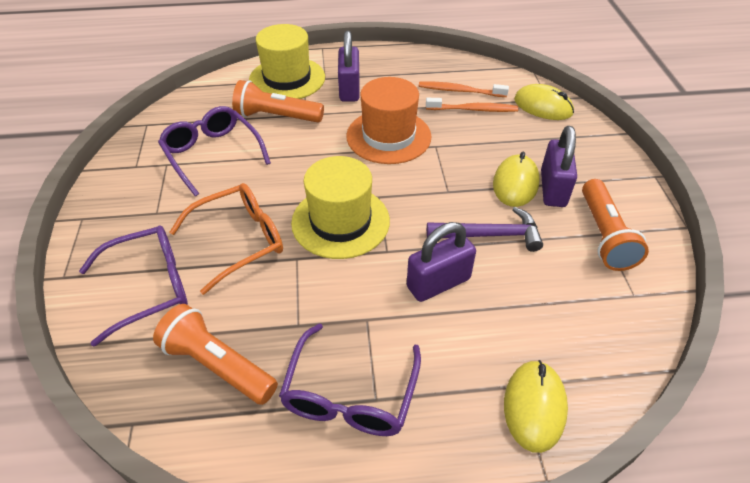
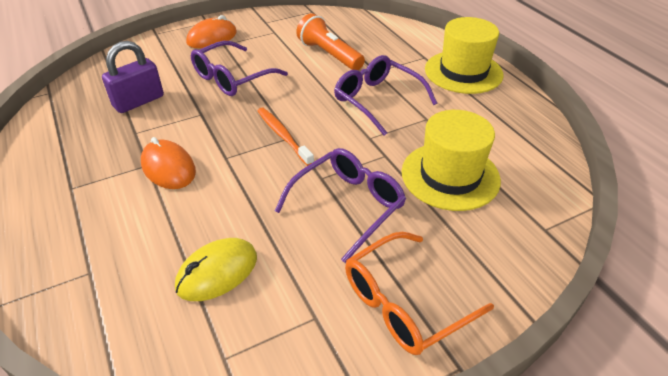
orange flashlight: [153,304,278,405] [232,80,324,122] [582,179,649,271] = 3 -> [296,13,365,70] = 1
orange hat: [346,77,431,164] = 1 -> none = 0
orange mouse: none = 0 -> [141,137,196,189] [186,15,237,48] = 2
orange toothbrush: [419,82,509,97] [426,98,518,112] = 2 -> [257,108,314,166] = 1
purple hammer: [427,207,543,252] = 1 -> none = 0
purple padlock: [338,30,360,102] [407,222,476,302] [541,126,577,207] = 3 -> [102,41,164,113] = 1
yellow mouse: [493,152,540,207] [504,360,568,453] [514,84,574,120] = 3 -> [175,238,257,301] = 1

